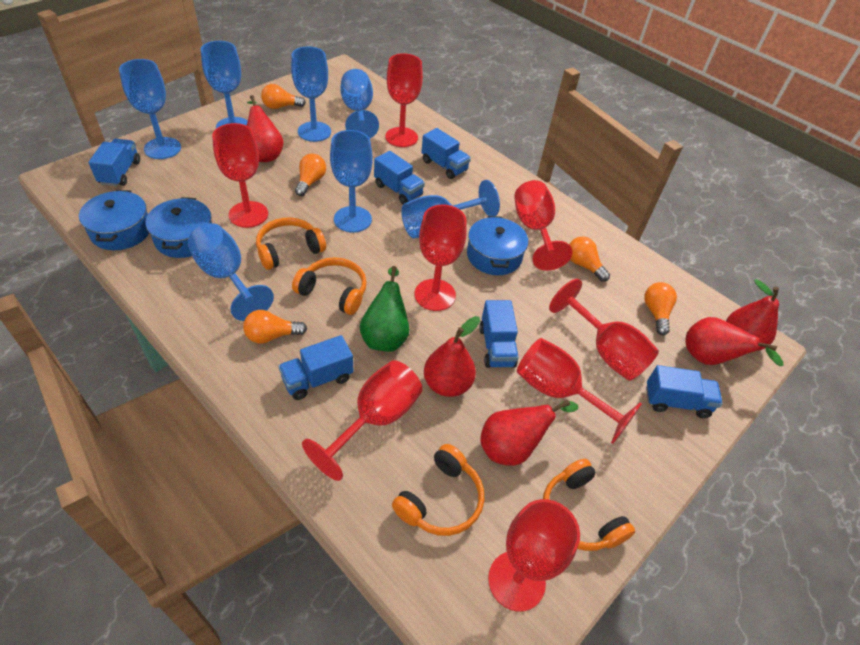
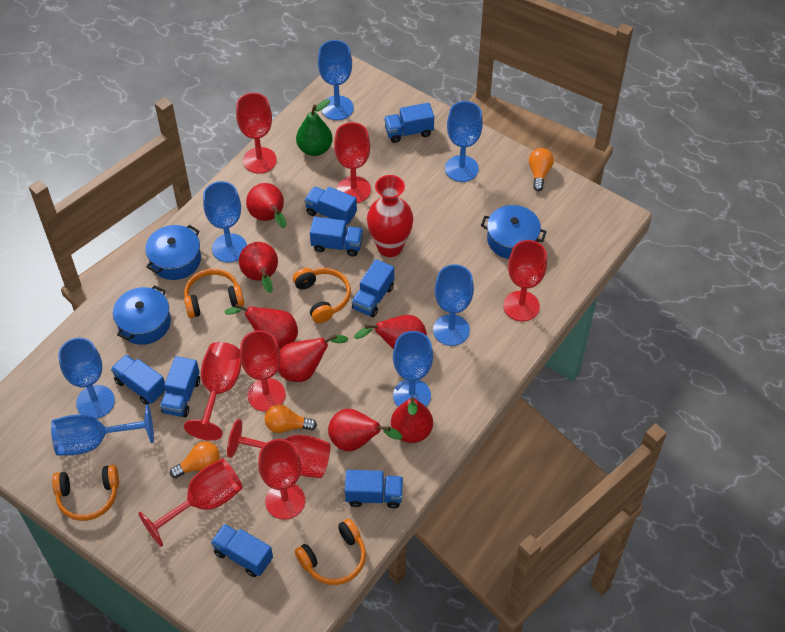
blue truck: [88,138,140,186] [278,335,353,400] [374,151,425,204] [421,128,471,179] [479,300,519,368] [646,365,723,418] = 6 -> [111,355,165,405] [160,356,200,417] [211,524,273,577] [304,186,357,225] [310,217,363,257] [345,470,403,508] [352,259,394,317] [384,103,434,143] = 8
orange light bulb: [243,310,307,344] [261,84,306,109] [295,154,326,196] [569,237,610,282] [644,282,677,335] = 5 -> [170,441,220,478] [265,404,317,433] [529,148,554,191] = 3
red pear: [247,95,284,162] [424,316,480,397] [480,400,578,466] [685,317,784,366] [726,279,779,351] = 5 -> [224,304,298,349] [239,242,278,293] [246,183,287,228] [278,334,348,382] [328,409,403,451] [354,315,427,349] [391,397,433,443] = 7
red vase: none = 0 -> [367,175,413,257] = 1

